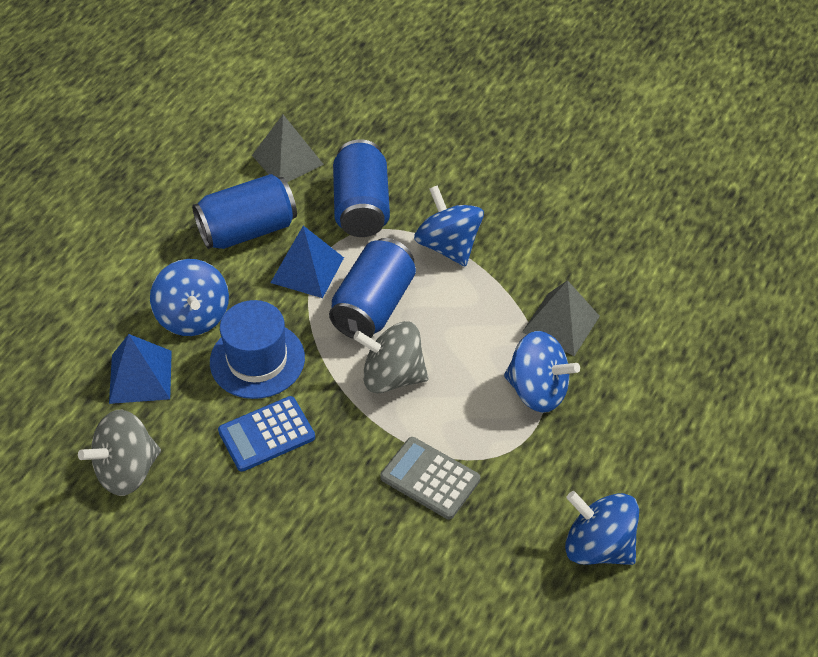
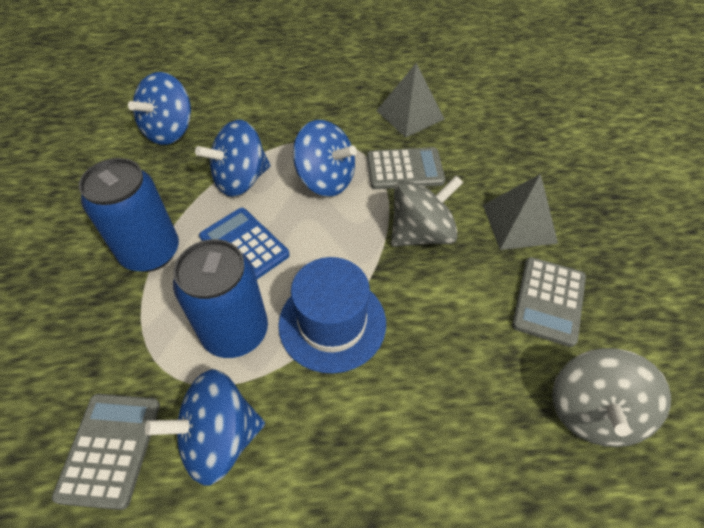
blue can: [192,174,297,249] [329,238,416,339] [333,139,390,237] = 3 -> [79,158,179,272] [173,239,268,358] = 2
blue pyramid: [109,334,172,404] [271,226,344,298] = 2 -> none = 0
grey calculator: [380,437,480,519] = 1 -> [52,394,160,510] [367,147,445,189] [512,257,586,347] = 3

